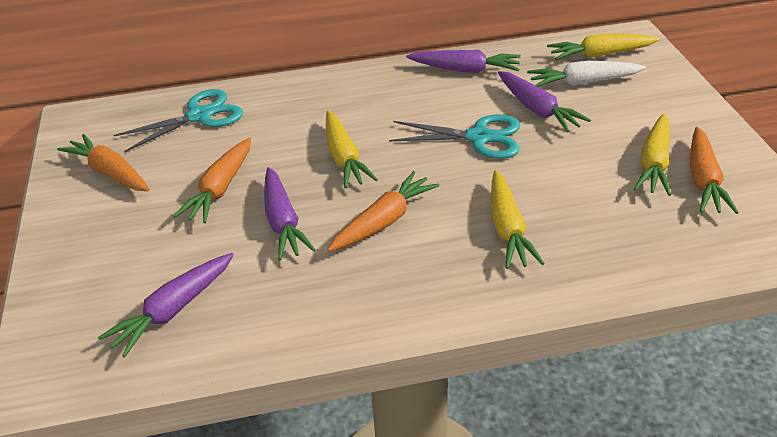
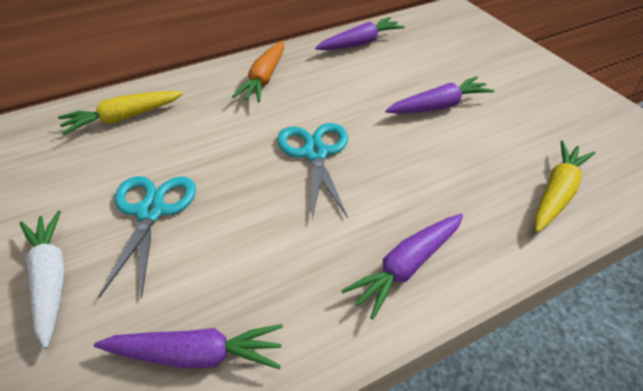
orange carrot: [57,134,150,191] [174,138,251,223] [327,171,440,252] [690,127,739,214] = 4 -> [232,41,284,102] = 1
yellow carrot: [326,111,378,188] [491,170,545,269] [547,33,660,60] [634,114,671,196] = 4 -> [58,91,183,135] [535,141,595,232] = 2

